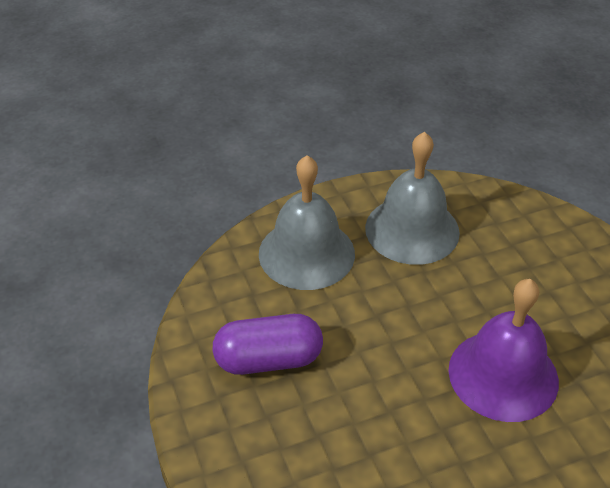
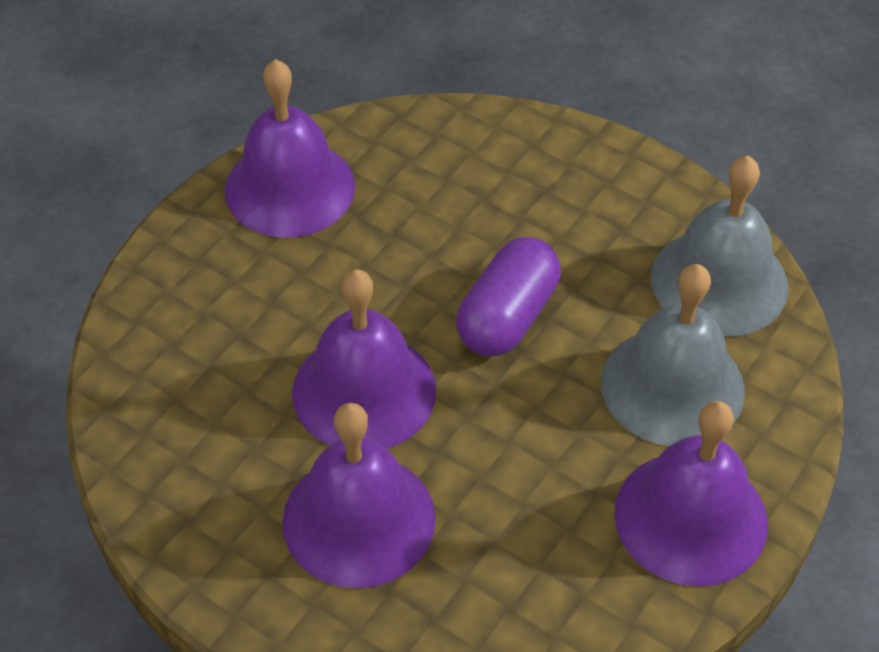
purple bell: [448,279,559,422] = 1 -> [225,59,355,238] [282,403,436,588] [292,269,436,449] [614,401,768,586] = 4

